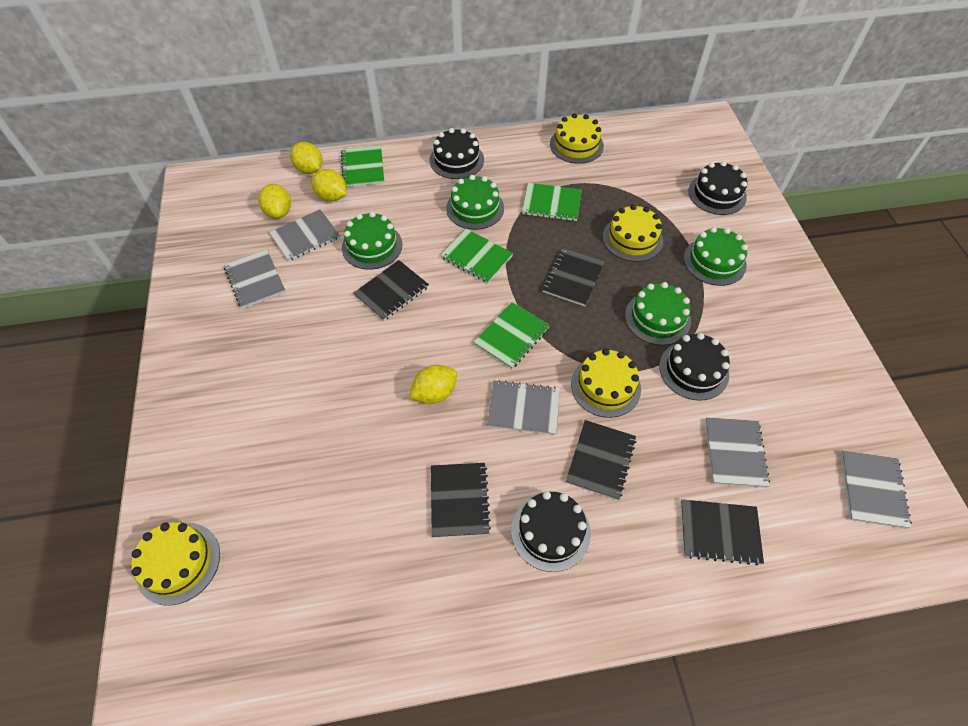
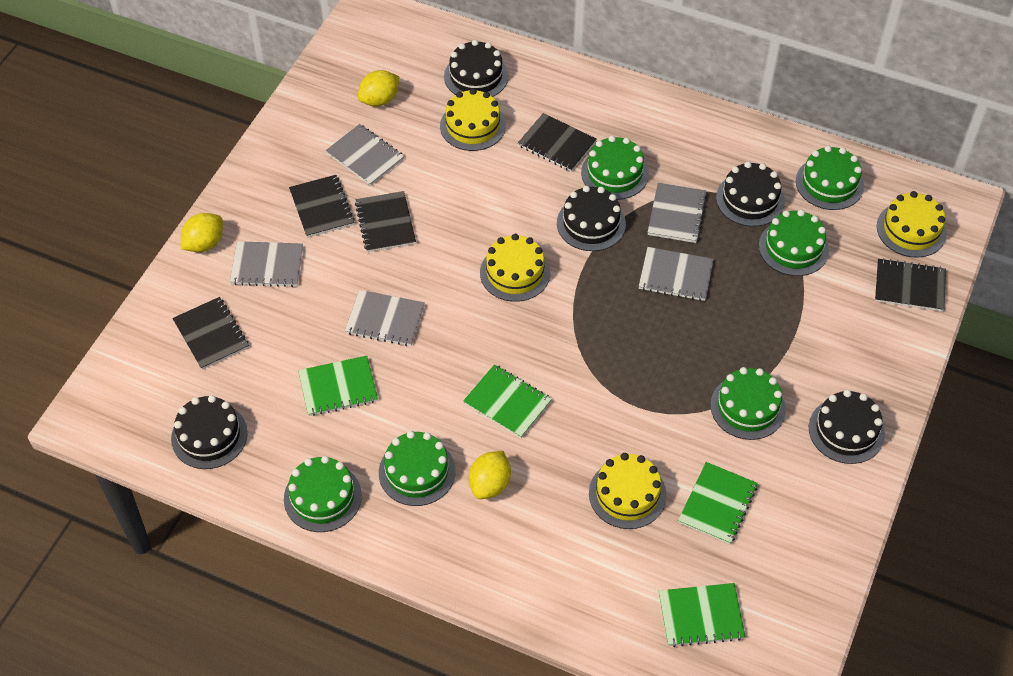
black cake: [430,128,484,179] [511,491,591,572] [659,333,730,401] [688,161,747,215] = 4 -> [171,395,248,469] [444,40,508,97] [557,186,626,251] [716,162,785,227] [809,390,885,464] = 5
green cake: [342,212,403,270] [446,175,504,230] [625,282,691,345] [684,227,748,286] = 4 -> [284,456,362,532] [379,431,456,506] [581,136,649,200] [711,367,786,440] [759,210,829,276] [796,146,864,210] = 6
yellow lemon: [258,184,291,219] [290,142,322,174] [311,169,347,201] [409,365,457,404] = 4 -> [181,213,223,252] [358,70,400,106] [469,451,511,499] = 3

